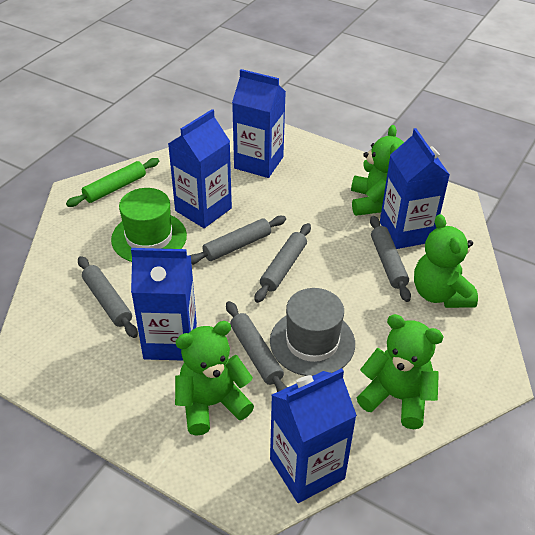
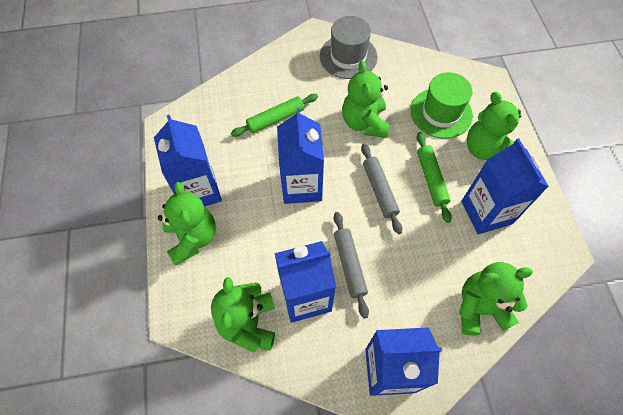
green rolling pin: [66,158,159,207] = 1 -> [231,94,318,137] [417,132,452,223] = 2
green teddy bear: [175,321,254,436] [351,125,404,216] [357,314,444,429] [414,214,478,308] = 4 -> [158,182,216,265] [211,277,275,353] [342,61,390,138] [459,262,533,336] [466,92,521,160] = 5
grey rolling pin: [78,256,138,338] [190,216,286,265] [226,301,287,392] [254,223,311,303] [370,216,411,302] = 5 -> [334,212,369,319] [361,144,402,234] = 2

